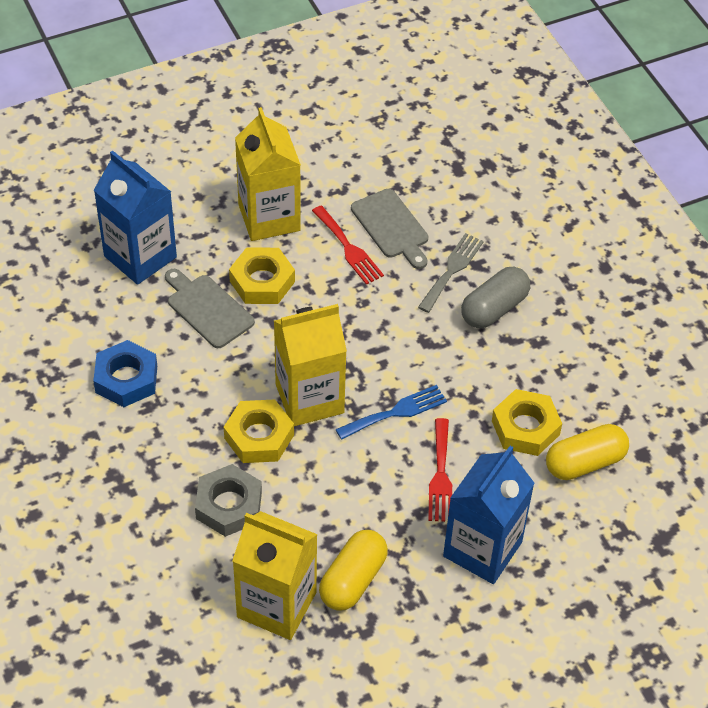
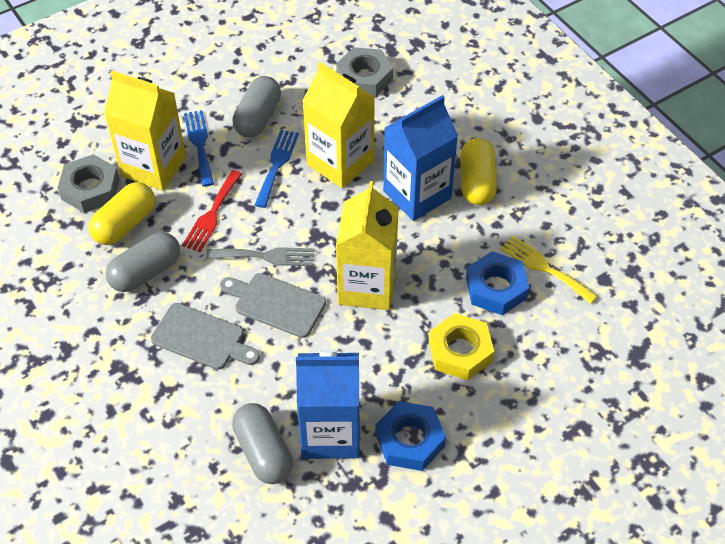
blue fork: [336,385,447,440] = 1 -> [184,110,214,187] [255,130,299,208] = 2
blue nut: [93,340,157,407] = 1 -> [375,401,446,471] [466,251,529,315] = 2
grey capsule: [461,267,530,328] = 1 -> [105,232,180,292] [232,76,281,138] [232,403,293,484] = 3
grey nut: [195,464,262,537] = 1 -> [58,154,119,213] [336,47,393,97] = 2
red fork: [312,205,384,285] [428,418,452,522] = 2 -> [182,170,242,252] = 1
yellow fork: none = 0 -> [501,236,598,304] = 1
yellow nut: [224,399,294,463] [229,247,295,304] [492,389,562,456] = 3 -> [429,313,494,380] = 1

